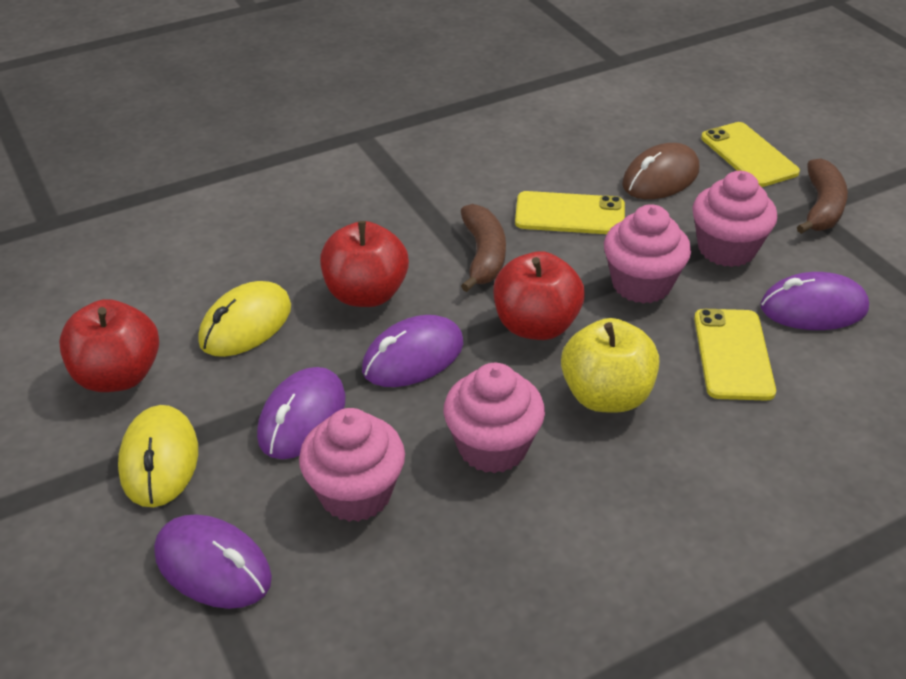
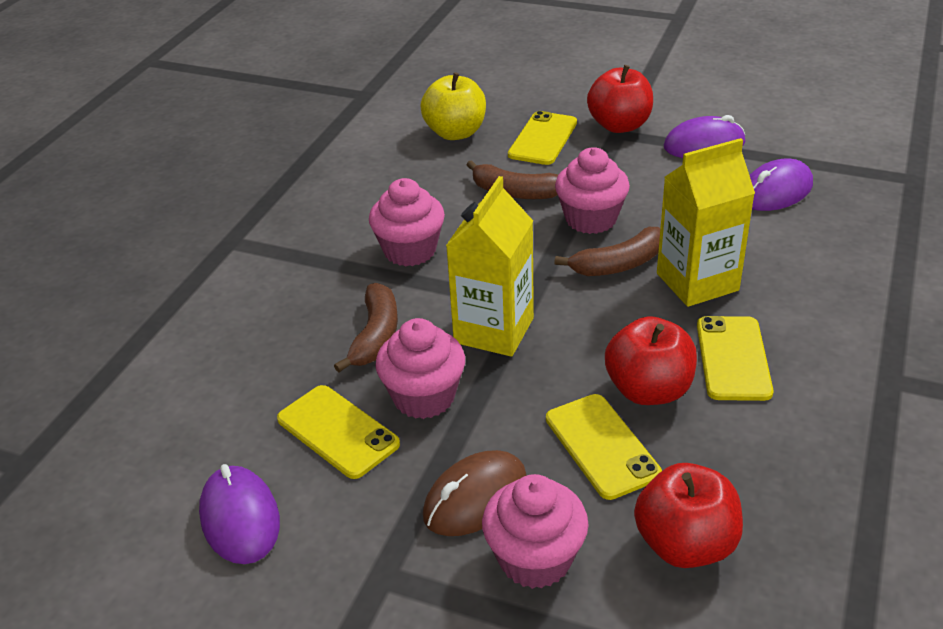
brown banana: [461,204,506,292] [797,158,848,234] = 2 -> [334,283,398,372] [467,160,558,199] [554,227,660,276] = 3
purple mouse: [154,514,272,609] [257,367,346,459] [362,315,463,387] [760,272,869,330] = 4 -> [199,464,280,564] [664,115,745,158] [750,159,813,211] = 3
yellow carton: none = 0 -> [446,176,534,357] [657,138,755,307] = 2
yellow mouse: [118,405,198,507] [198,281,291,357] = 2 -> none = 0
yellow phone: [515,191,625,234] [694,309,776,401] [701,122,800,187] = 3 -> [277,385,400,479] [508,111,577,165] [546,394,662,500] [697,316,774,401] = 4

